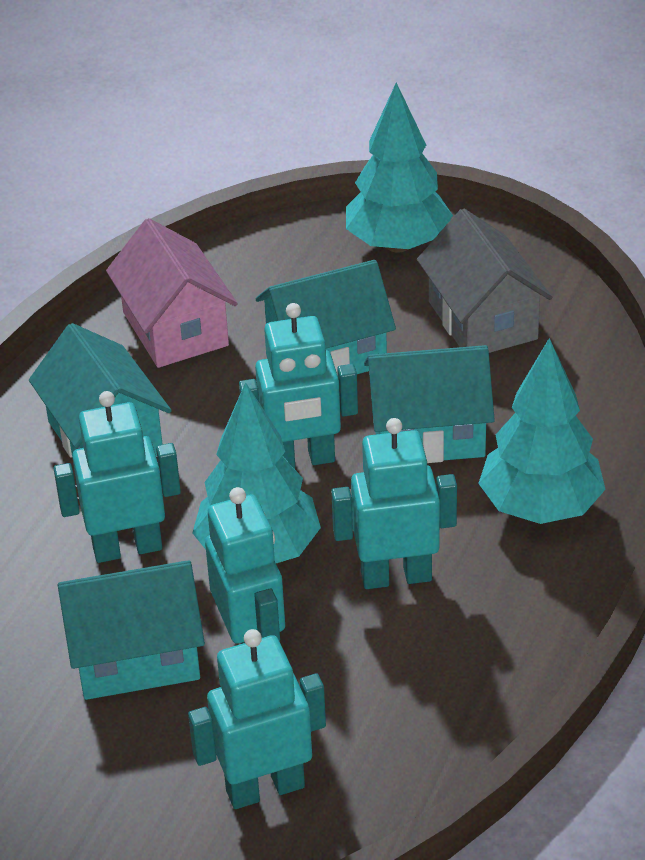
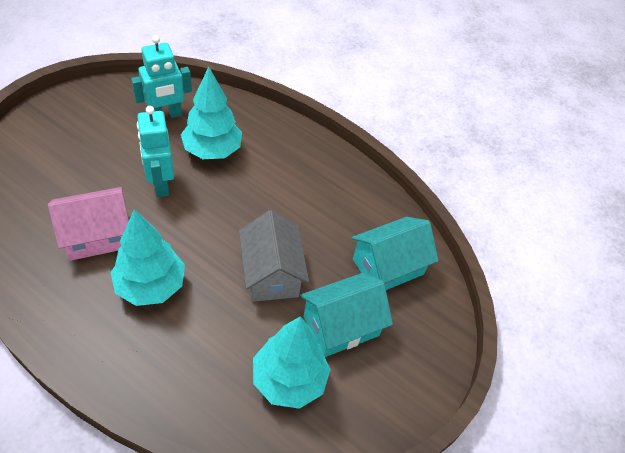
turquoise house: [29,323,172,457] [58,561,205,700] [256,260,396,376] [364,345,495,463] = 4 -> [300,273,393,357] [351,217,439,290] = 2
turquoise robot: [53,391,181,563] [188,629,326,809] [205,487,285,644] [239,303,358,468] [331,418,457,589] = 5 -> [131,35,192,118] [137,106,174,197] = 2

